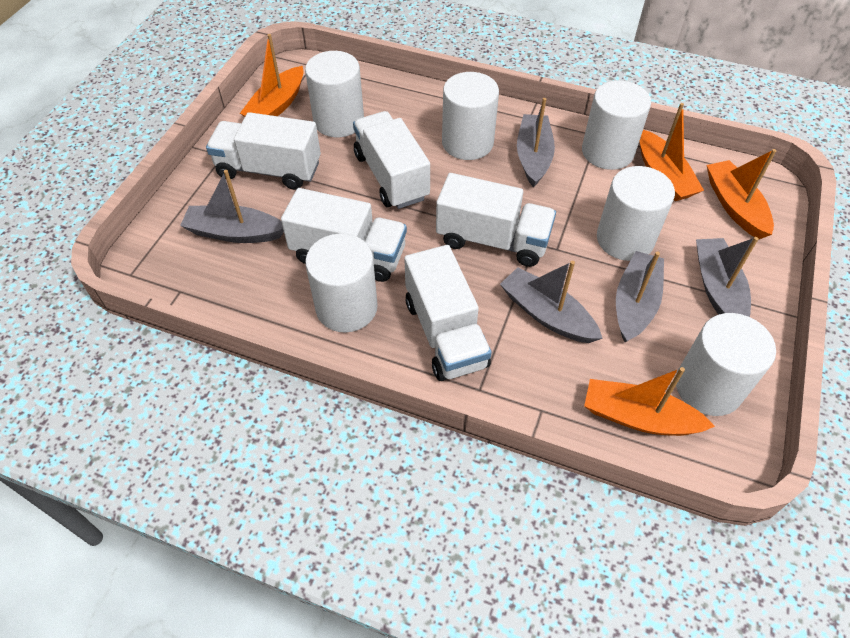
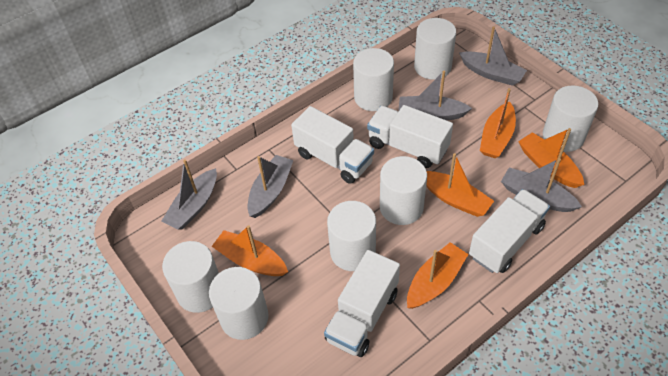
orange boat: [240,34,304,117] [584,367,715,436] [640,103,704,201] [707,149,776,239] = 4 -> [212,225,288,276] [407,242,468,309] [426,153,494,217] [480,88,516,158] [518,128,584,188] = 5
white cylinder: [305,51,364,137] [305,234,378,332] [442,72,499,160] [582,81,651,170] [597,166,675,261] [676,313,776,416] = 6 -> [162,241,219,313] [209,267,269,340] [327,201,376,271] [353,48,394,111] [380,156,427,225] [414,18,456,80] [543,85,599,152] = 7
white truck: [206,112,321,190] [281,188,407,282] [353,111,430,209] [404,245,492,381] [436,173,556,267] = 5 -> [291,106,374,184] [324,250,400,357] [367,105,453,168] [469,189,550,273] = 4

